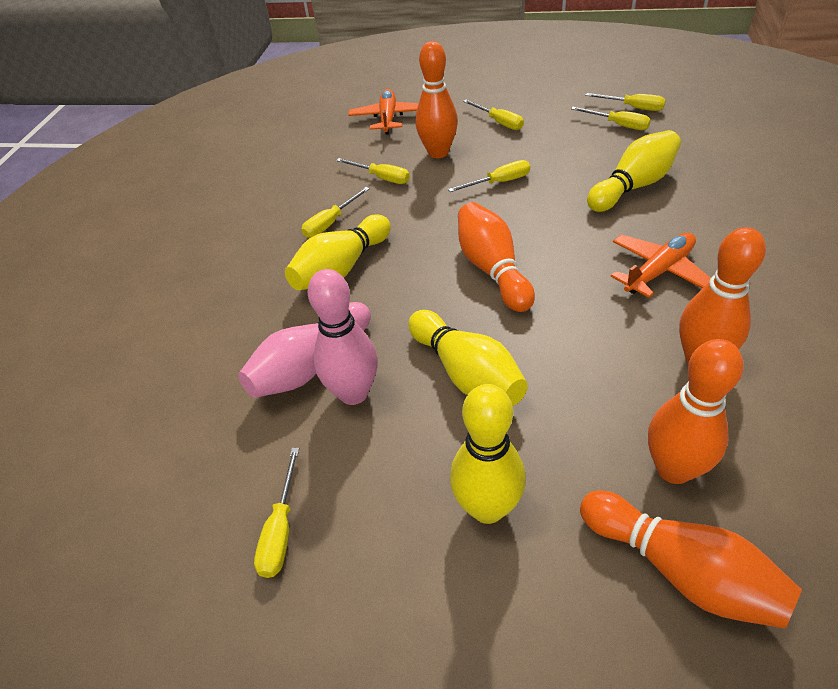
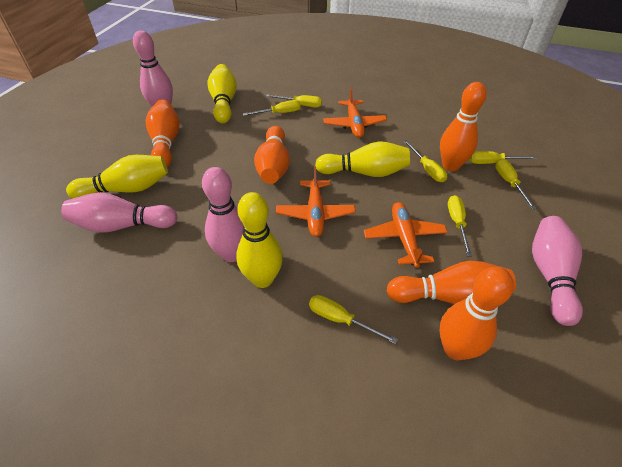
orange plane: [348,89,419,135] [611,233,711,298] = 2 -> [276,167,356,237] [323,88,387,138] [364,202,448,268] = 3
pink bowling pin: [238,302,371,398] [308,269,377,405] = 2 -> [61,192,178,233] [133,30,173,107] [202,167,244,262] [532,216,583,326] = 4

